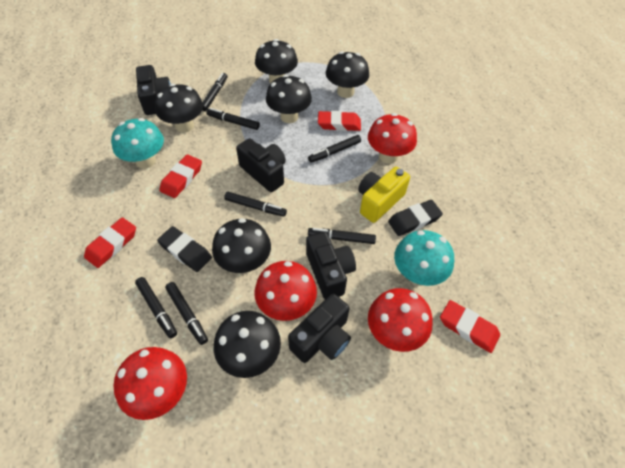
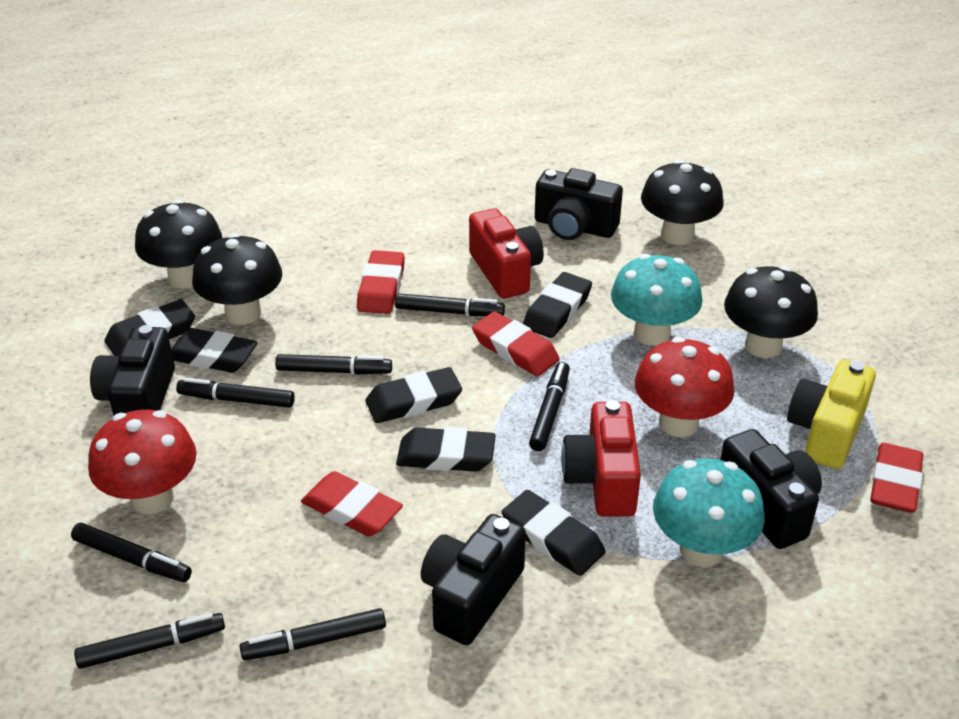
black eraser: [157,226,212,272] [388,200,443,236] = 2 -> [104,299,195,356] [171,328,258,373] [365,367,462,423] [396,427,496,472] [502,490,605,576] [523,272,592,338] = 6
black mushroom: [155,84,203,133] [212,218,271,273] [214,311,281,378] [255,39,298,84] [266,75,312,123] [326,51,369,98] = 6 -> [135,200,222,289] [192,233,282,325] [641,160,724,245] [724,266,818,358] = 4
red camera: none = 0 -> [469,208,544,299] [561,400,641,517] = 2
red mushroom: [114,347,187,420] [255,261,317,321] [368,113,417,164] [368,288,433,352] = 4 -> [88,410,197,514] [635,337,735,437] = 2

